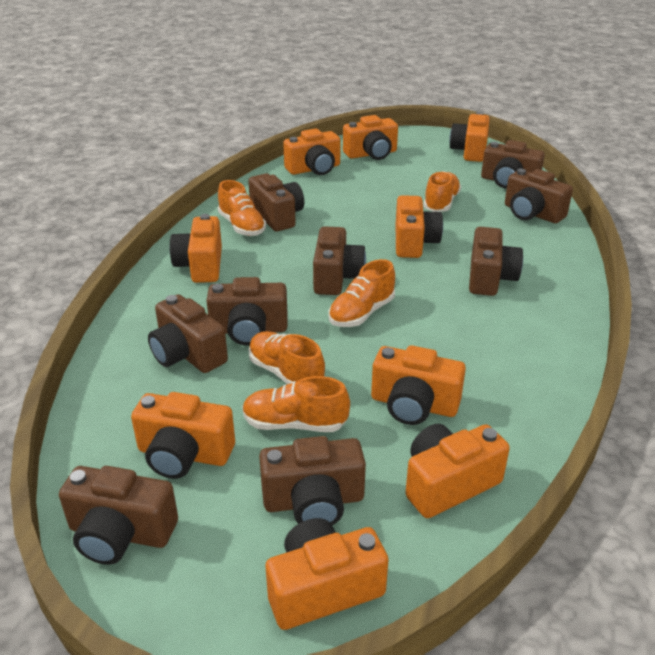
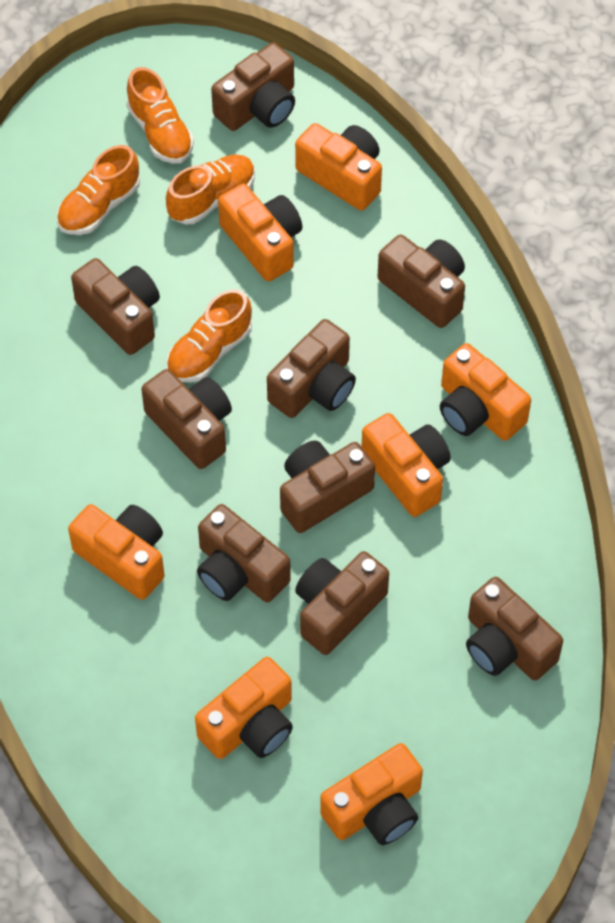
orange camera: [131,392,235,479] [170,214,222,283] [266,518,388,630] [283,128,341,175] [343,115,398,160] [371,345,466,425] [396,195,443,258] [405,424,510,518] [449,112,490,162] = 9 -> [68,504,164,600] [195,657,293,759] [218,184,302,281] [295,123,382,211] [320,743,423,845] [361,413,451,517] [440,343,531,441] = 7
orange shoe: [218,180,266,236] [242,376,350,432] [248,331,325,384] [329,259,395,327] [423,171,461,212] = 5 -> [57,145,140,235] [126,67,194,164] [166,155,255,224] [167,289,252,383] = 4

